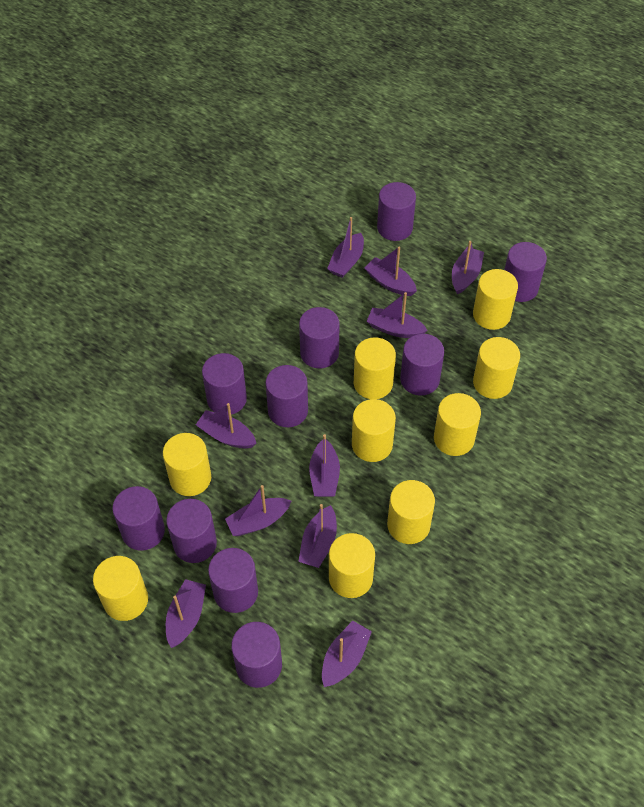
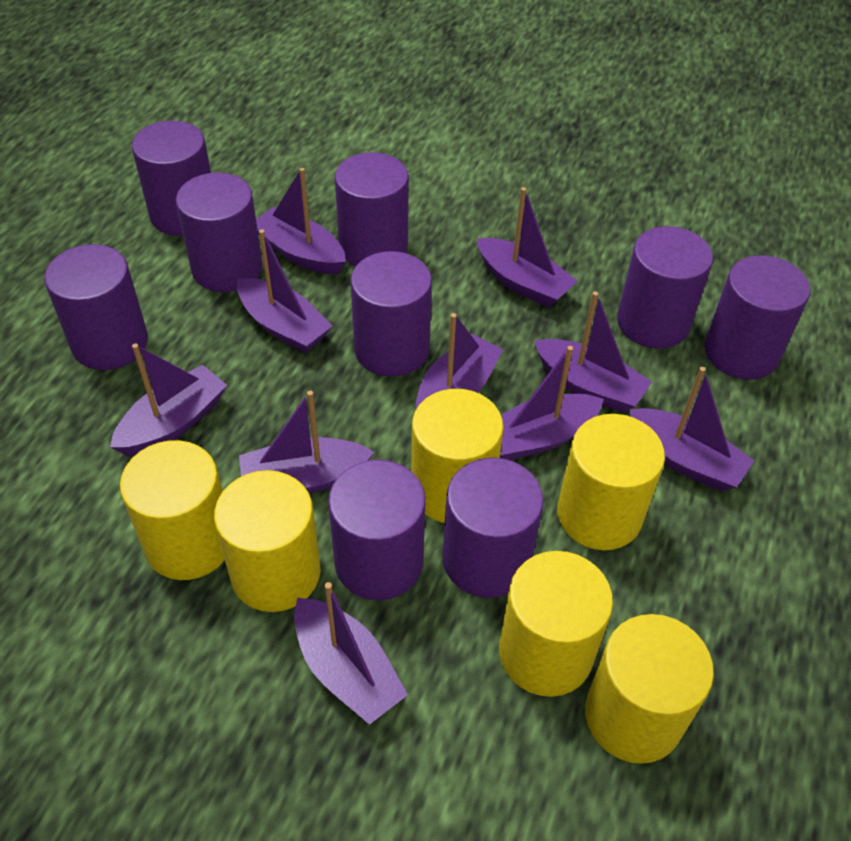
purple cylinder: [112,486,165,551] [166,499,217,563] [202,353,247,415] [208,548,258,613] [231,622,282,688] [265,365,308,427] [299,307,340,368] [377,182,416,241] [400,334,445,395] [504,242,547,302] = 10 -> [44,244,148,370] [132,120,211,236] [176,173,263,292] [328,460,426,600] [335,152,409,266] [350,251,432,377] [443,458,543,598] [617,226,713,349] [704,255,810,380] = 9
yellow cylinder: [93,556,148,621] [163,433,211,496] [329,533,375,598] [352,399,396,462] [354,337,396,399] [387,480,435,544] [434,393,481,456] [473,269,518,330] [473,337,520,399] = 9 -> [120,440,225,580] [214,470,321,612] [411,389,504,523] [499,551,613,697] [557,414,665,550] [585,614,714,764] = 6

